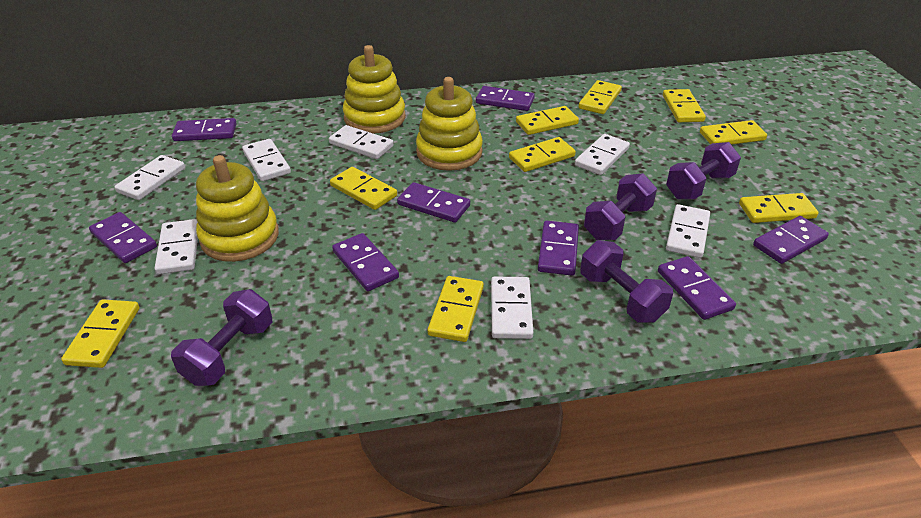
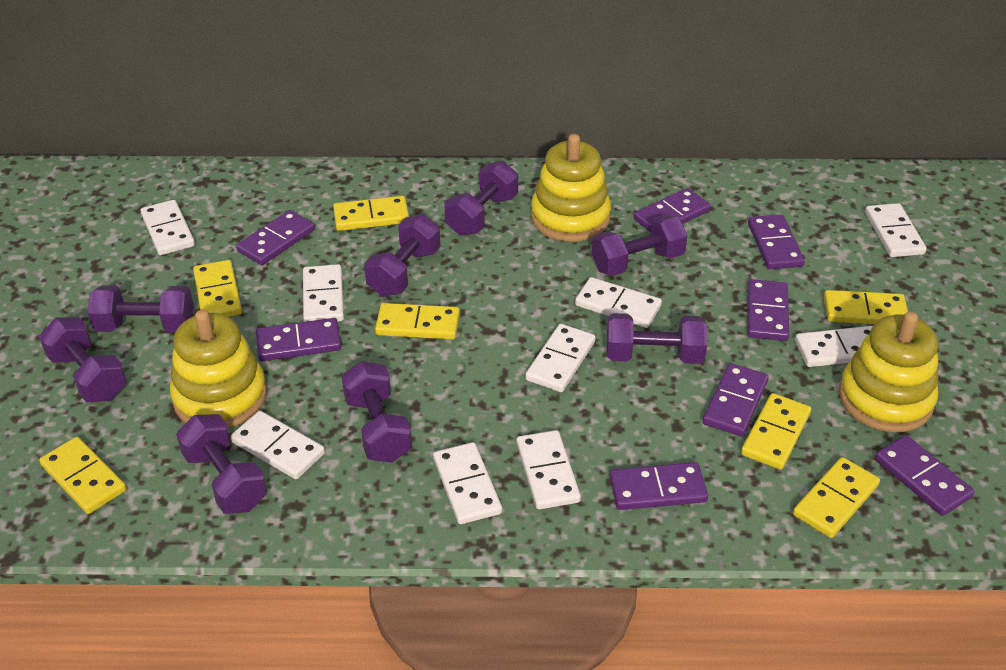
purple dumbbell: [171,289,272,386] [580,240,673,323] [584,173,657,240] [666,142,741,200] = 4 -> [39,317,127,403] [88,286,194,332] [176,414,267,514] [341,361,412,463] [364,214,441,296] [444,161,518,236] [592,214,688,276] [607,313,707,364] = 8
white domino: [114,155,185,200] [155,219,198,274] [242,139,291,181] [329,125,394,159] [491,276,534,339] [575,134,630,175] [666,204,710,258] = 7 -> [141,200,195,255] [231,411,325,479] [303,264,344,322] [433,442,502,524] [516,430,581,509] [525,324,596,392] [575,277,662,328] [795,326,873,367] [865,203,927,257] = 9
yellow domino: [61,299,140,368] [330,167,397,210] [427,276,484,342] [509,137,576,172] [516,106,579,135] [579,80,622,114] [663,89,706,122] [700,120,767,145] [739,193,819,223] = 9 -> [39,437,126,514] [193,260,242,317] [333,196,409,231] [375,303,460,340] [741,393,811,470] [793,457,880,538] [824,290,908,324] = 7

